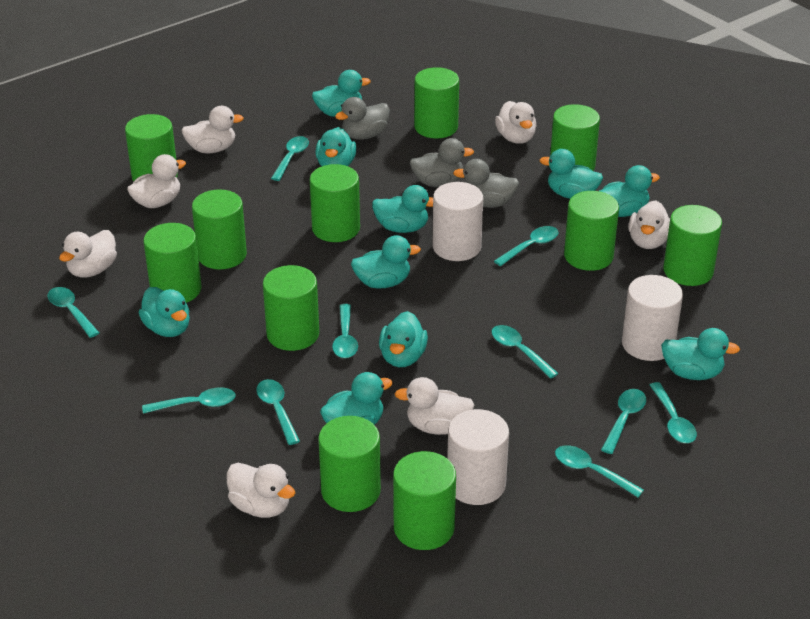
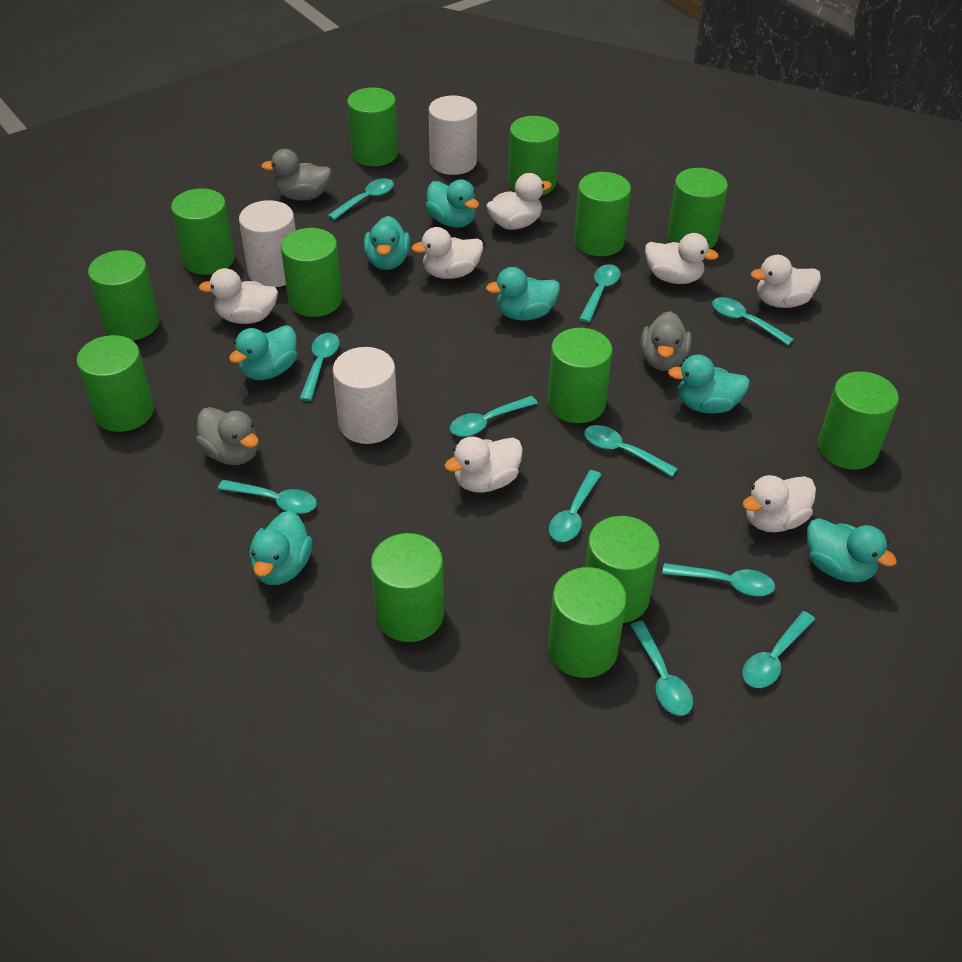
green cylinder: [125,114,178,181] [143,223,202,303] [192,189,247,269] [263,265,319,351] [310,164,360,242] [318,416,381,512] [393,451,456,550] [414,67,459,138] [550,104,600,171] [564,191,619,271] [663,205,722,286] = 11 -> [77,335,154,432] [88,250,160,341] [171,188,235,275] [281,228,342,317] [347,87,398,166] [371,533,444,642] [508,116,560,196] [548,328,613,423] [548,567,627,678] [574,172,631,256] [585,516,660,623] [667,168,728,249] [818,371,899,469] = 13
turquoise duck: [139,287,190,337] [312,70,371,117] [315,127,356,166] [320,372,393,425] [351,235,421,289] [372,185,433,233] [379,311,428,367] [540,149,603,199] [599,165,660,217] [661,328,740,380] = 10 -> [229,325,297,380] [249,511,313,585] [364,216,410,270] [426,179,479,228] [486,267,560,321] [668,354,750,414] [807,518,897,582] = 7
turquoise spoon: [47,287,99,338] [142,387,236,414] [257,379,300,445] [271,136,309,181] [332,304,358,358] [491,325,559,379] [494,226,559,266] [555,445,644,497] [601,389,646,454] [650,382,697,443] = 10 -> [218,480,317,514] [299,333,340,401] [328,178,394,220] [450,396,538,437] [549,470,601,542] [579,264,621,323] [584,425,678,477] [630,621,693,716] [662,563,775,596] [712,297,794,345] [742,611,815,688] = 11

